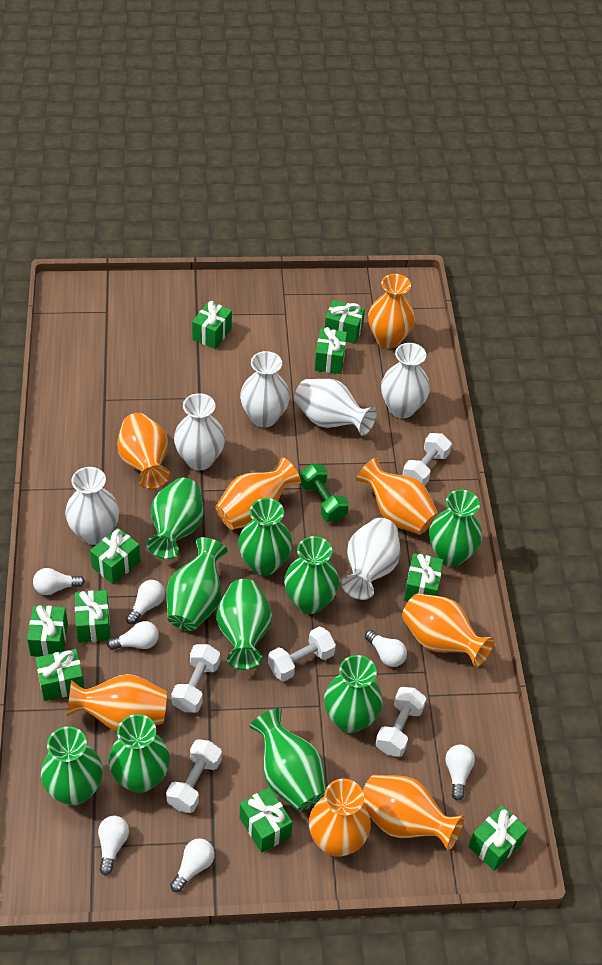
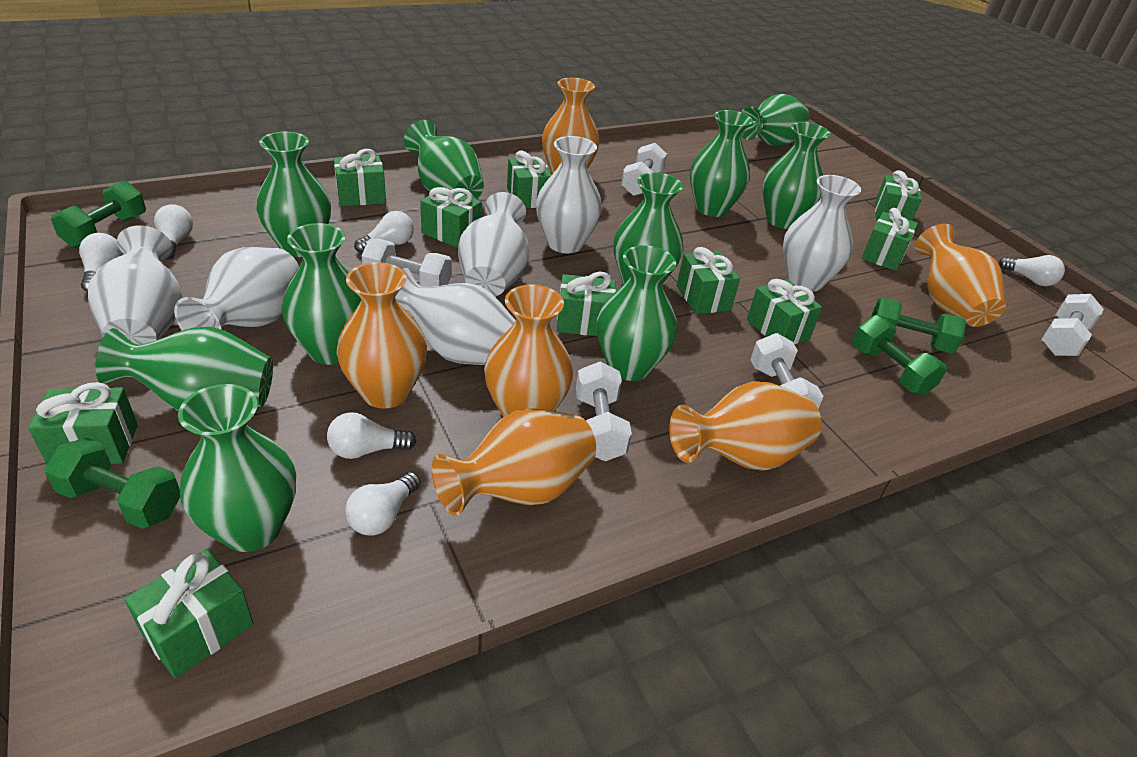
green dumbbell: [300,464,349,522] = 1 -> [44,438,180,529] [51,181,146,248] [853,315,947,395] [871,297,966,353] = 4
orange vase: [67,674,167,731] [117,413,170,490] [215,457,301,530] [309,779,371,857] [356,457,438,535] [362,775,465,851] [368,274,415,348] [402,593,495,668] = 8 -> [336,262,427,409] [432,408,596,516] [484,285,573,417] [542,78,599,174] [669,381,821,471] [915,224,1006,327] = 6
white light bulb: [33,568,85,595] [98,816,129,875] [107,621,159,650] [126,580,165,625] [170,838,215,892] [365,630,407,667] [445,744,475,801] = 7 -> [79,233,122,292] [154,204,193,260] [327,412,417,459] [345,472,421,536] [354,211,414,253] [999,255,1065,286] = 6

